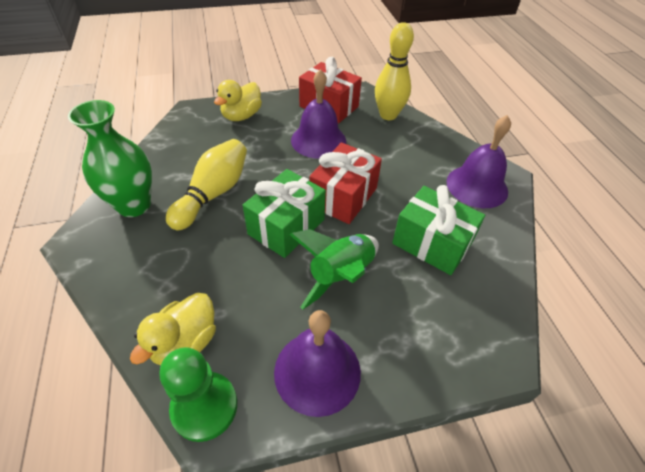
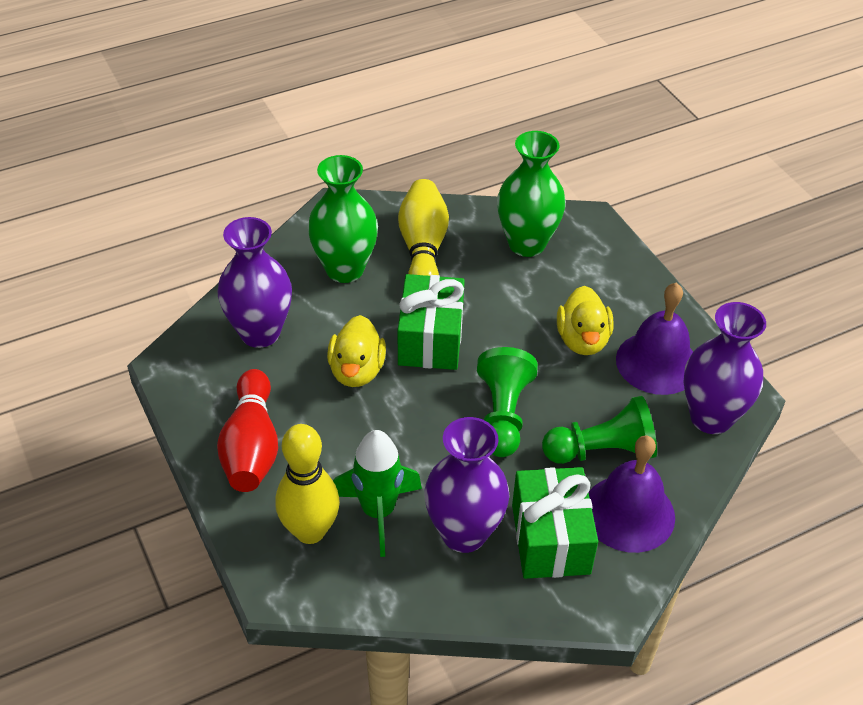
green pawn: [160,347,237,442] = 1 -> [477,347,538,457] [542,396,657,464] = 2
green vase: [68,100,152,217] = 1 -> [308,155,378,283] [497,131,566,257] = 2
purple bell: [274,310,361,417] [291,69,346,159] [447,115,511,208] = 3 -> [588,435,675,553] [616,283,693,395] = 2
purple vase: none = 0 -> [218,217,292,348] [424,417,509,553] [683,302,766,434] = 3
red bowling pin: none = 0 -> [217,369,278,492] = 1
red gift: [299,57,362,124] [309,143,382,224] = 2 -> none = 0

